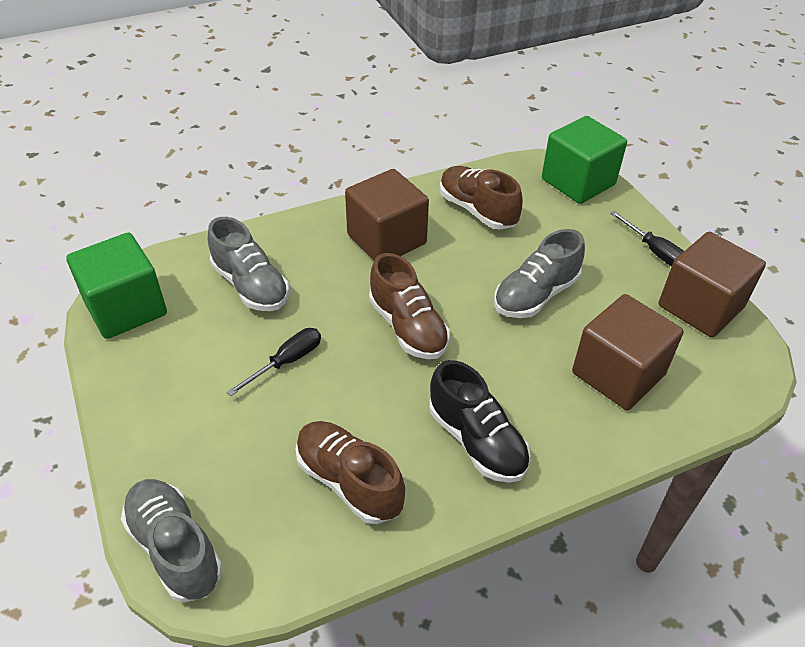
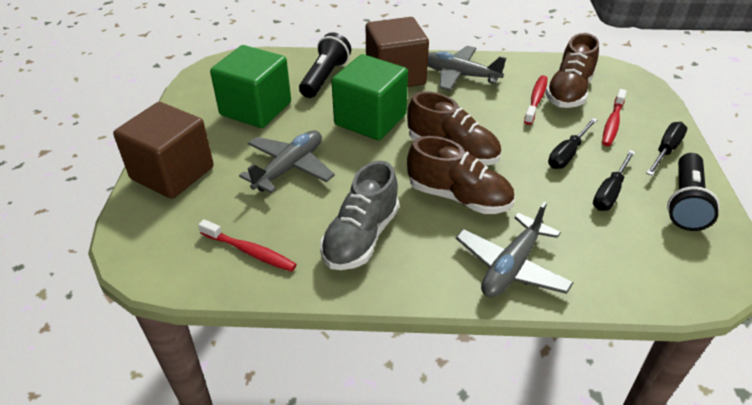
black flashlight: none = 0 -> [299,32,351,98] [667,153,720,231] = 2
black screwdriver: [227,328,321,396] [610,211,684,266] = 2 -> [548,118,597,169] [593,150,635,211] [646,122,687,176] = 3
black shoe: [429,360,531,483] = 1 -> none = 0
brown cube: [345,169,429,260] [572,294,684,410] [659,232,766,338] = 3 -> [113,102,214,199] [366,17,429,87] = 2
grey plane: none = 0 -> [239,130,335,193] [428,46,506,91] [456,202,574,297] = 3
grey shoe: [121,479,222,603] [208,217,289,311] [494,229,585,318] = 3 -> [320,161,399,270] = 1
red toothbrush: none = 0 -> [198,219,297,272] [524,75,547,125] [602,89,627,146] = 3

